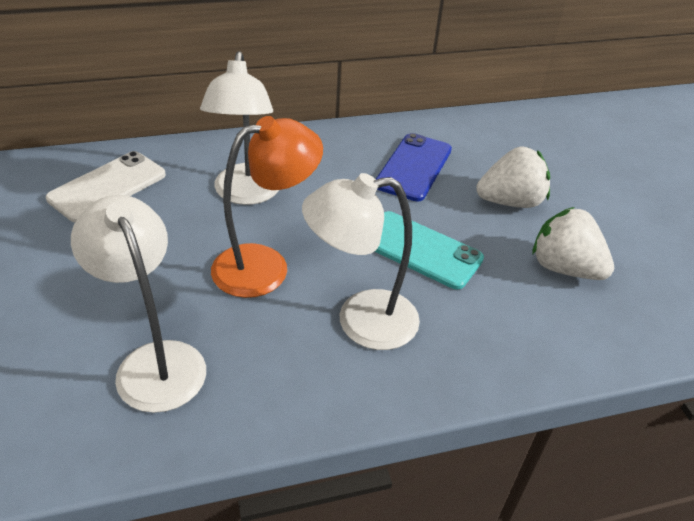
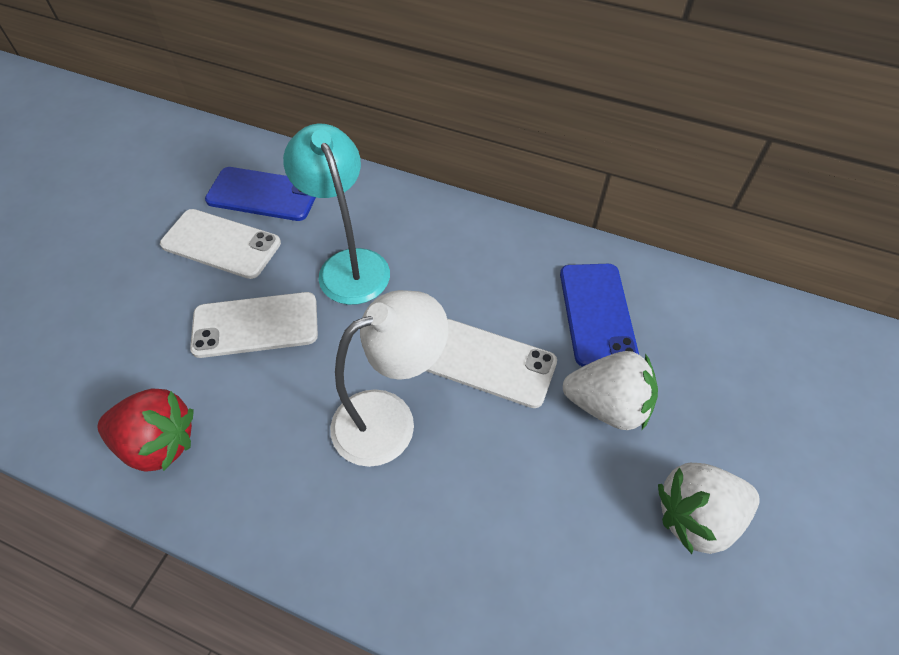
blue phone: [376,133,452,202] = 1 -> [205,167,316,221] [560,264,639,367] = 2
orange lamp: [211,116,323,298] = 1 -> none = 0
red strawberry: none = 0 -> [97,388,194,472] = 1
turquoise lamp: none = 0 -> [283,124,390,305] = 1
turquoise phone: [374,211,484,289] = 1 -> none = 0
white lamp: [71,195,206,413] [200,51,279,205] [302,173,420,350] = 3 -> [330,290,448,467] = 1
white phone: [46,151,166,222] = 1 -> [160,209,281,279] [190,292,318,358] [426,319,557,408] = 3

